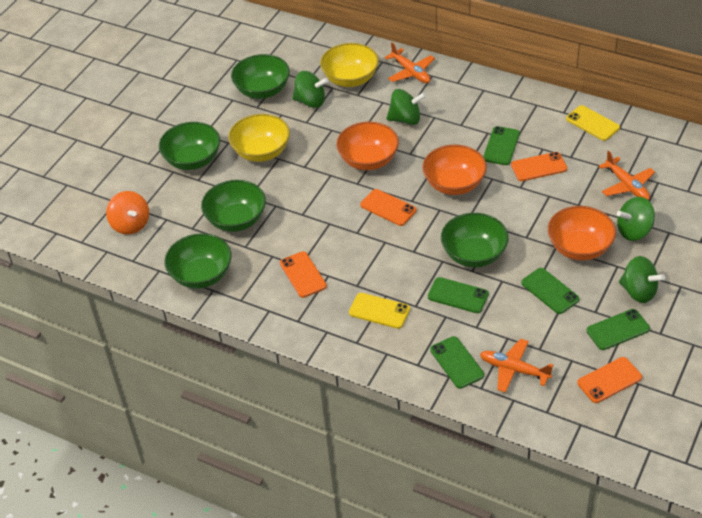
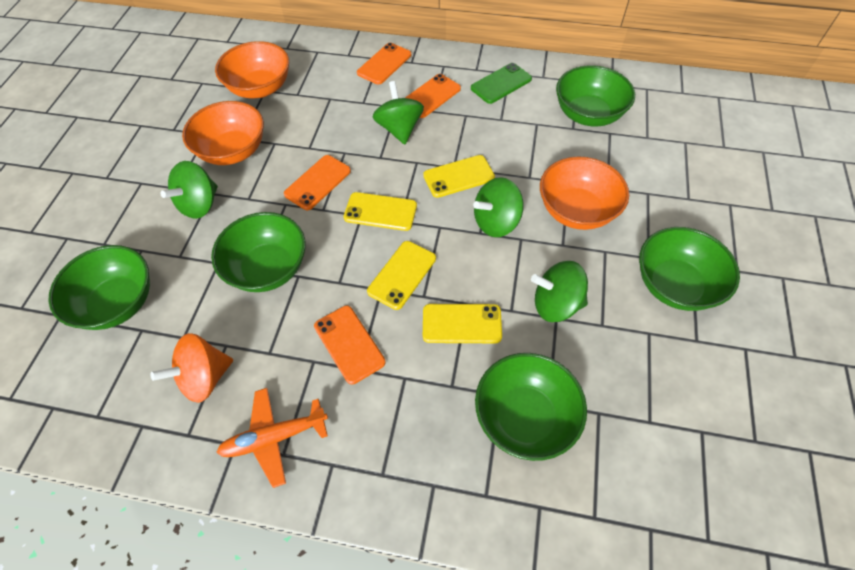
green phone: [428,277,489,313] [430,336,484,389] [483,126,520,165] [521,268,580,314] [586,309,650,350] = 5 -> [471,63,532,104] = 1
orange plane: [385,43,435,83] [480,339,553,393] [599,150,655,200] = 3 -> [216,388,328,488] = 1
yellow bowl: [228,114,290,162] [320,43,379,87] = 2 -> none = 0
yellow phone: [349,293,410,329] [566,105,620,141] = 2 -> [344,192,417,231] [367,241,436,310] [423,155,495,198] [423,304,502,343] = 4

